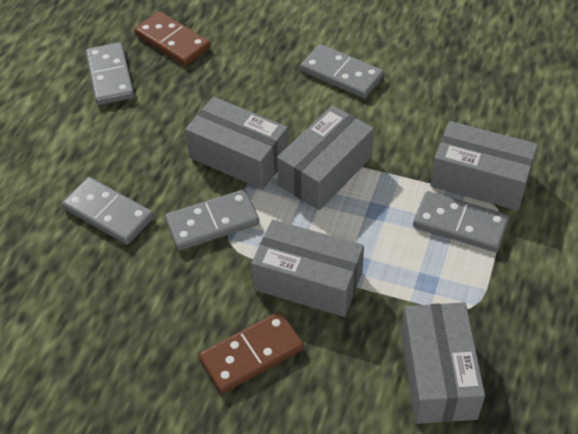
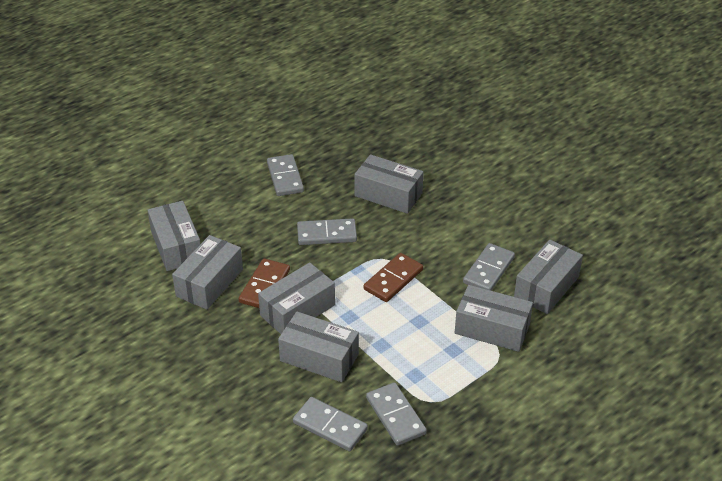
grey box: [185,97,289,190] [251,220,364,317] [277,105,374,210] [401,302,485,424] [431,121,538,211] = 5 -> [148,201,201,271] [172,235,243,310] [258,262,335,334] [278,311,359,382] [354,154,424,214] [455,285,533,352] [514,240,583,314] = 7

